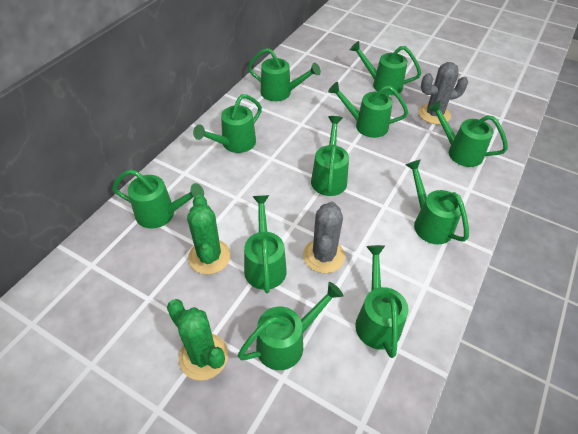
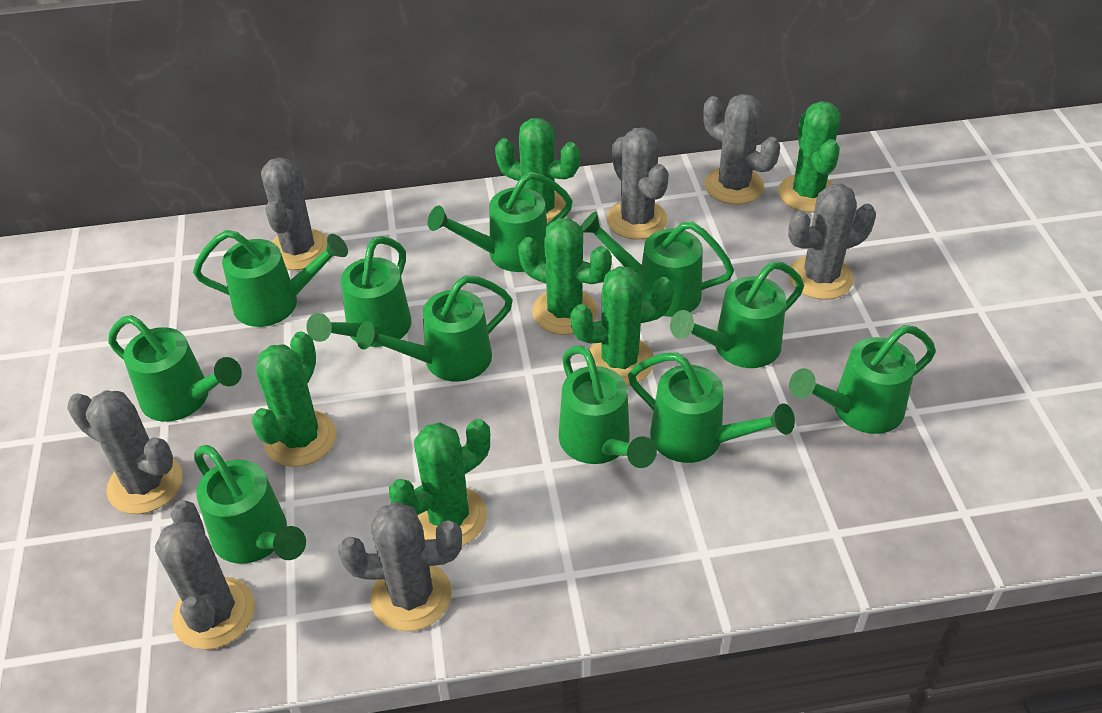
green cactus: [167,299,228,381] [187,195,231,274] = 2 -> [252,331,336,467] [389,419,490,546] [495,118,580,224] [518,218,612,335] [570,266,674,386] [778,101,841,212] = 6
grey cactus: [303,201,345,273] [419,62,468,125] = 2 -> [67,390,183,514] [155,500,255,650] [261,157,327,270] [338,502,462,631] [607,127,669,240] [703,94,780,204] [788,184,876,300] = 7

